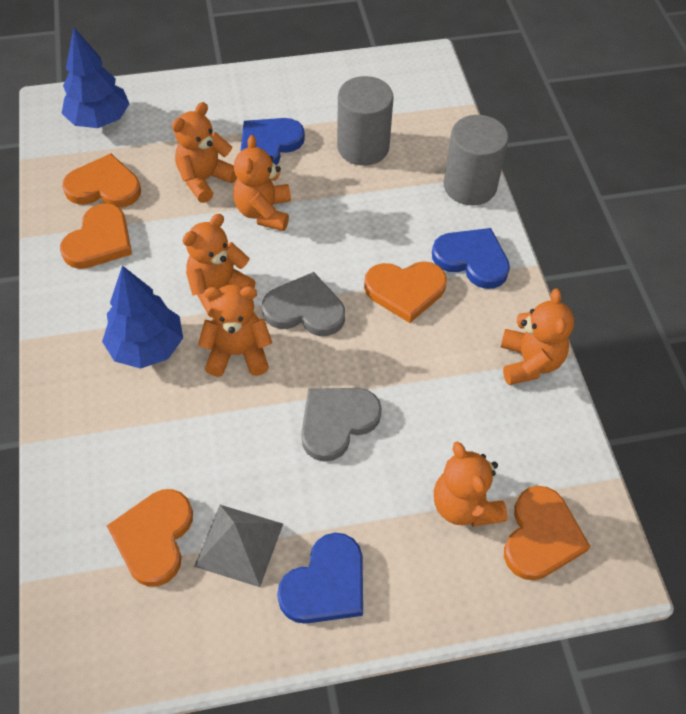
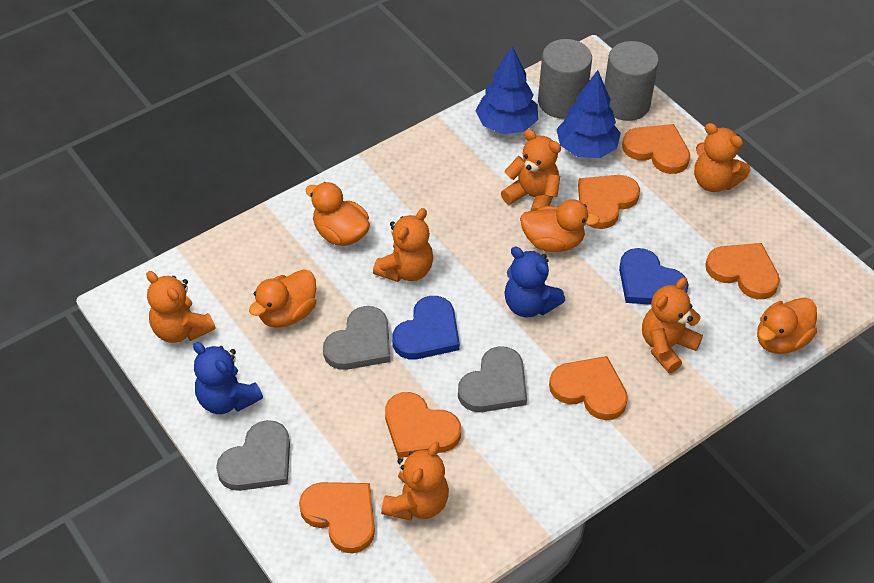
blue heart: [240,118,305,165] [277,533,363,624] [432,228,510,289] = 3 -> [392,296,460,359] [619,248,688,305] = 2
blue teddy bear: none = 0 -> [193,342,263,414] [504,247,565,317] = 2
grey heart: [262,272,345,336] [301,388,382,462] = 2 -> [216,420,290,491] [323,306,390,370] [458,346,527,412] = 3
grey pyramid: [194,505,283,587] = 1 -> none = 0
orange duck: none = 0 -> [249,269,316,328] [305,182,370,246] [520,199,600,252] [757,297,817,354] = 4
orange heart: [60,203,132,269] [62,154,141,208] [107,489,193,586] [364,261,447,323] [504,486,591,580] = 5 -> [299,482,375,553] [385,392,461,458] [549,356,628,420] [578,175,640,229] [622,124,690,174] [705,243,780,299] = 6

